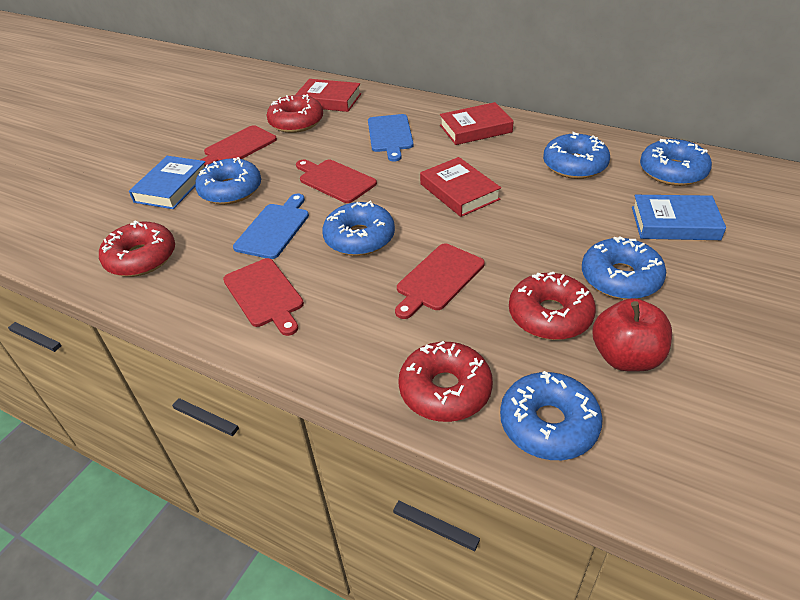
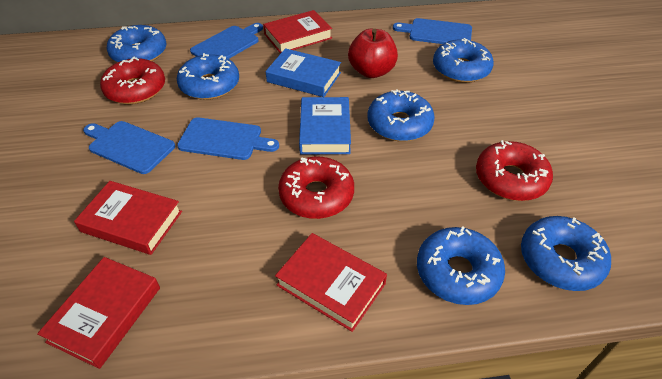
blue cutting board: [233,194,309,259] [368,114,414,162] = 2 -> [83,121,175,174] [177,117,279,160] [190,23,263,59] [393,18,472,44] = 4
red book: [295,79,361,112] [420,157,501,217] [440,102,514,145] = 3 -> [37,257,160,369] [74,181,182,255] [263,10,332,54] [275,233,387,332] = 4
red cutting board: [201,125,277,166] [223,258,304,336] [296,160,377,203] [395,243,485,319] = 4 -> none = 0
red donut: [99,221,175,277] [266,94,323,133] [398,341,493,422] [509,272,596,340] = 4 -> [100,57,165,104] [278,157,354,219] [476,140,553,201] = 3

